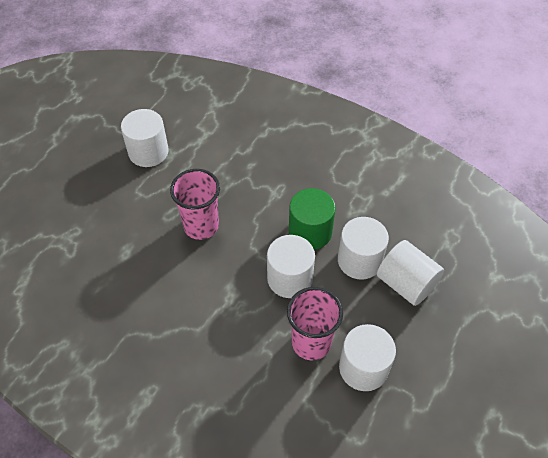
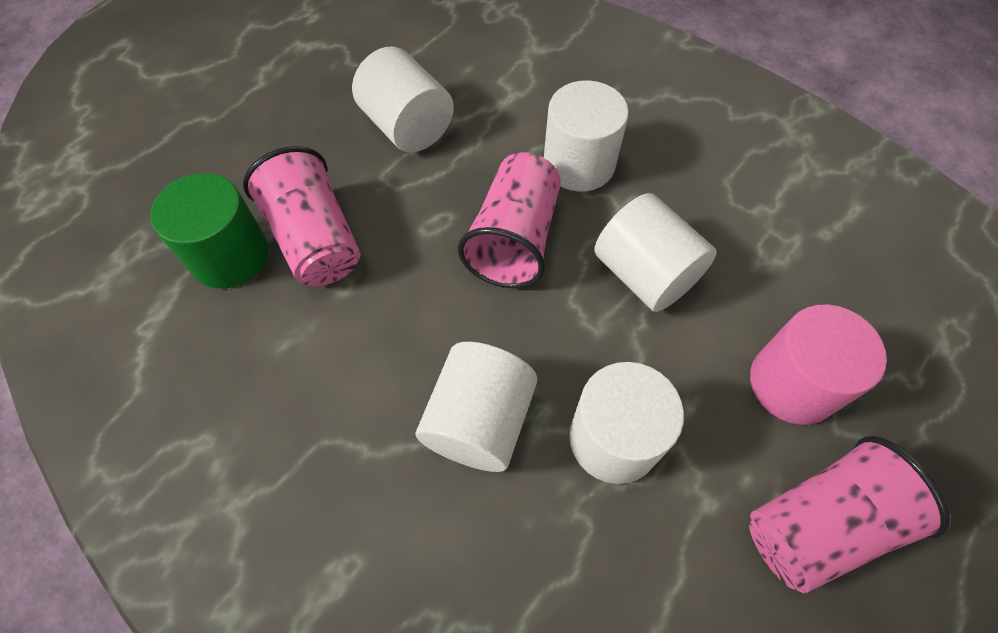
pink cup: [170,169,220,240] [287,287,343,360] = 2 -> [243,146,361,286] [458,152,561,288] [749,436,949,593] = 3
pink cylinder: none = 0 -> [750,305,887,425] = 1

